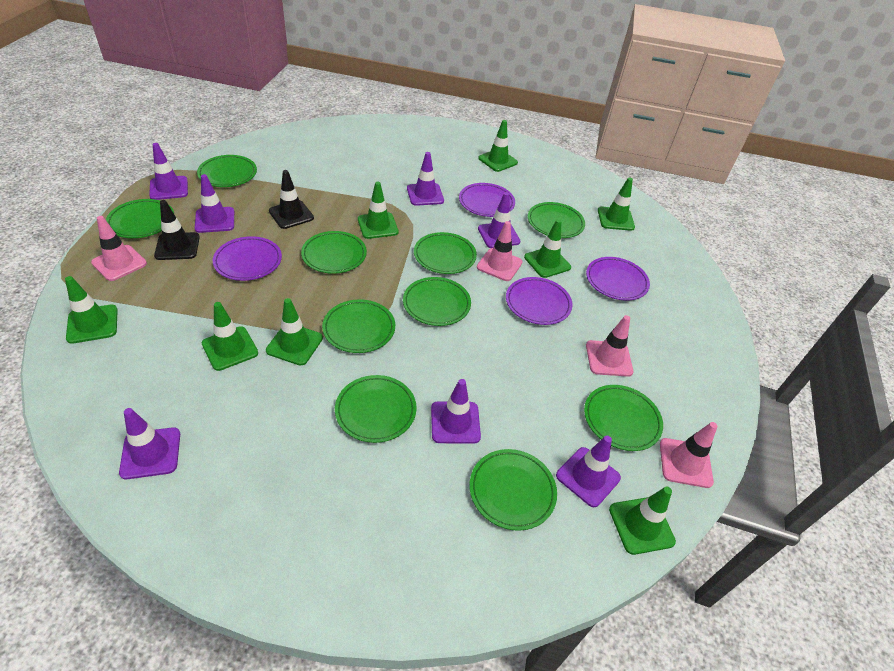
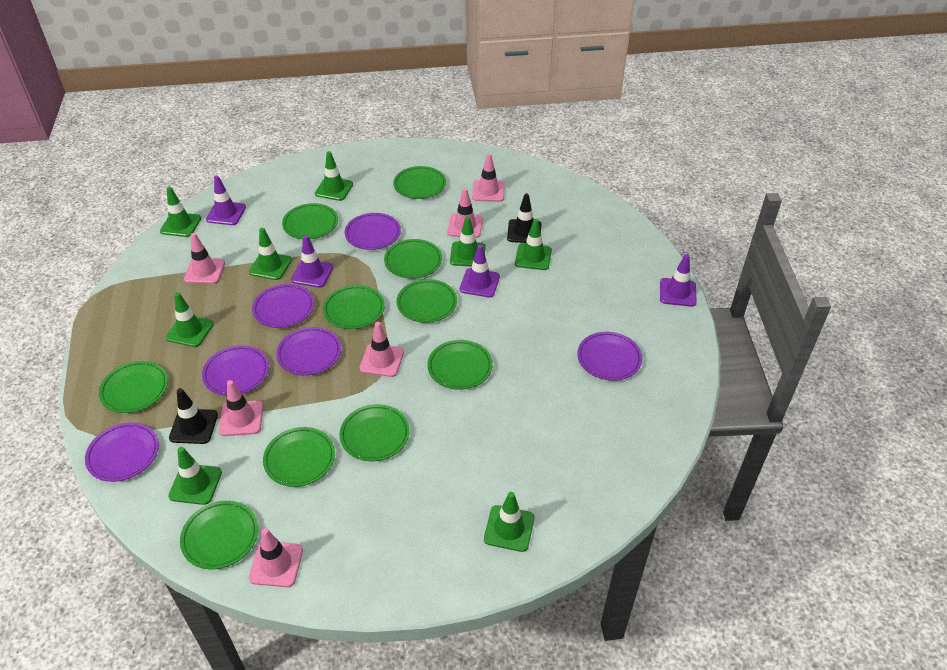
pink traffic cone: [91,216,147,281] [477,221,523,281] [586,315,633,377] [660,422,718,488] = 4 -> [184,233,225,284] [219,380,263,436] [249,528,303,587] [359,322,404,377] [447,188,483,238] [472,154,505,202] = 6
purple plate: [213,236,282,281] [459,183,515,217] [506,277,572,325] [586,257,650,301] = 4 -> [85,423,159,482] [202,345,269,396] [252,284,314,328] [276,327,341,376] [345,213,401,250] [577,332,642,381] = 6
purple traffic cone: [119,408,180,479] [149,143,188,200] [195,174,234,233] [407,152,444,206] [431,379,481,444] [478,192,520,248] [556,436,621,507] = 7 -> [206,176,246,225] [291,235,333,288] [460,245,500,297] [660,254,697,307] = 4

